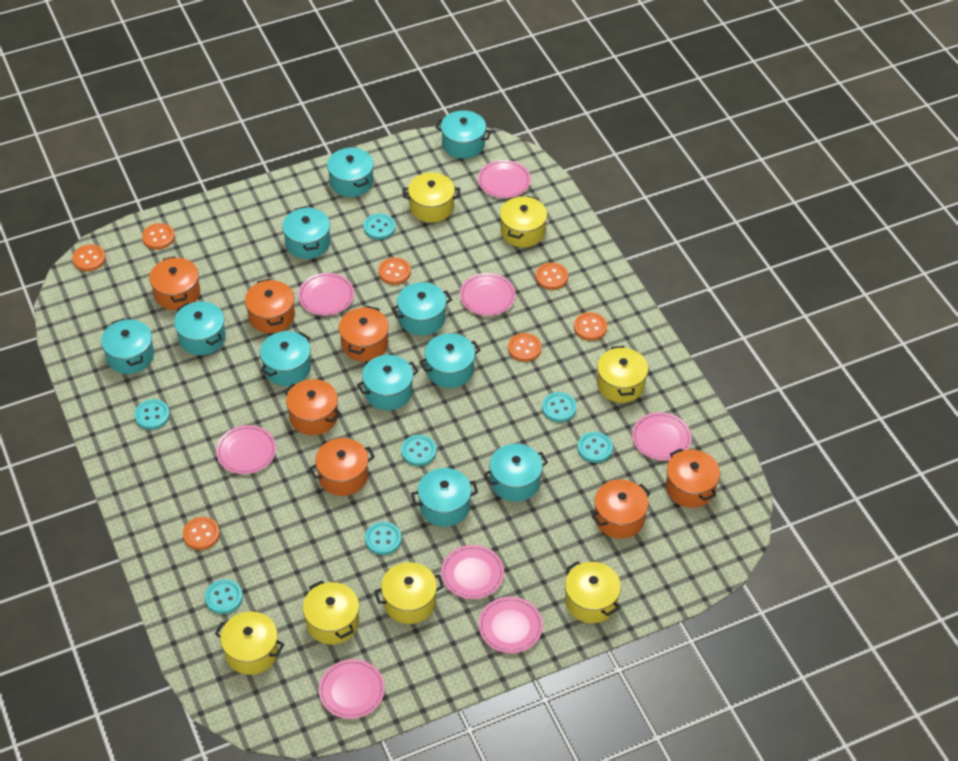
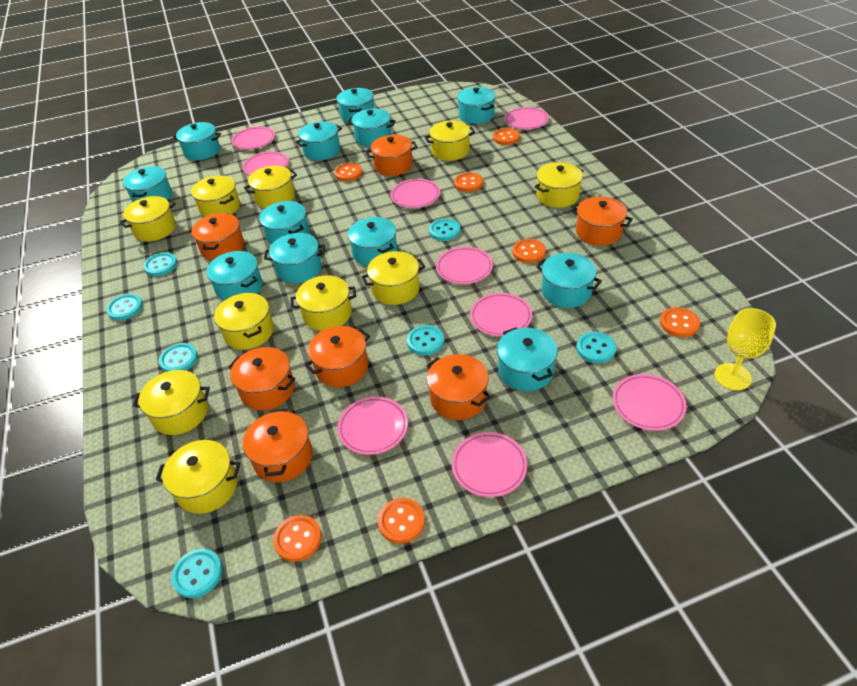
pink plate: [216,425,276,474] [298,273,354,316] [319,659,385,719] [441,545,504,599] [460,273,516,316] [478,160,531,198] [479,597,543,653] [632,412,692,461] = 8 -> [231,126,275,150] [243,151,289,175] [337,396,408,455] [390,179,440,208] [436,247,493,284] [452,432,528,497] [470,293,532,337] [504,107,549,129] [612,374,687,431] = 9
turquoise pot: [101,318,154,374] [174,302,226,355] [260,331,311,386] [282,206,330,259] [327,148,374,197] [357,355,419,410] [391,282,452,336] [411,468,478,527] [419,333,481,388] [435,110,492,159] [484,444,548,502] = 11 -> [123,166,172,202] [173,122,221,160] [207,251,262,301] [259,201,309,245] [264,233,325,283] [295,121,342,160] [336,88,374,123] [347,108,396,147] [348,217,398,266] [457,87,496,124] [497,327,558,391] [536,253,602,308] = 12
yellow goblet: none = 0 -> [714,308,776,390] = 1
yellow pot: [215,611,284,675] [303,581,359,644] [374,562,444,624] [403,173,460,223] [500,196,547,247] [565,561,621,623] [597,346,648,403] = 7 -> [120,196,176,242] [133,370,210,435] [156,440,240,514] [191,175,240,217] [214,293,274,350] [244,166,297,208] [290,275,356,331] [361,251,425,305] [425,121,475,161] [534,162,584,208] = 10

